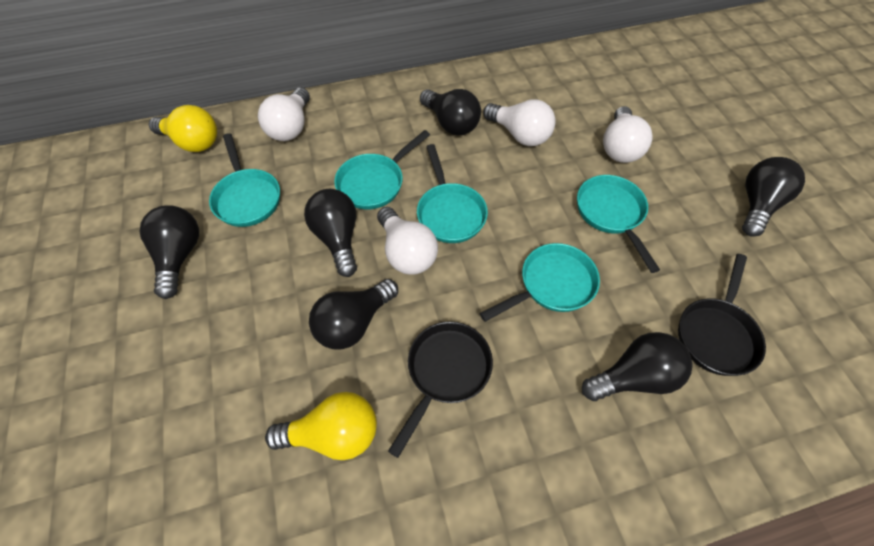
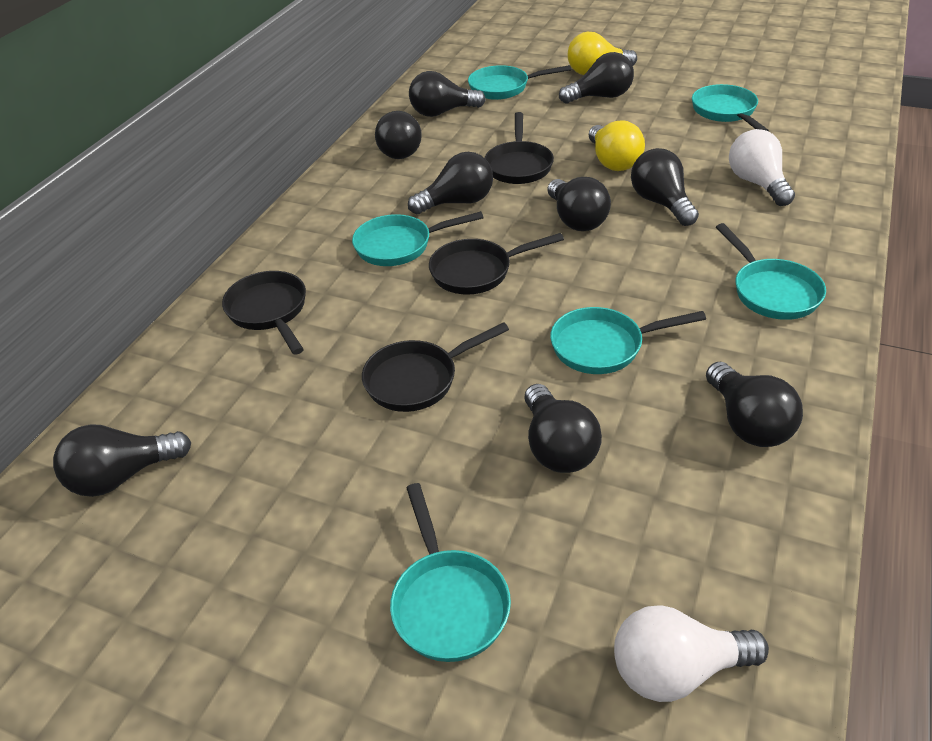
black light bulb: [139,205,199,299] [304,189,357,277] [309,279,398,350] [420,89,481,135] [582,332,693,401] [742,157,805,237] = 6 -> [53,424,192,497] [375,111,422,159] [408,152,493,214] [409,71,486,117] [524,384,602,473] [547,177,611,231] [559,52,634,104] [631,148,699,226] [706,362,803,447] = 9
black pan: [388,321,493,458] [678,254,766,376] = 2 -> [222,271,306,355] [362,322,509,412] [429,233,564,295] [485,112,554,184] = 4
turquoise pan: [209,133,280,227] [334,130,430,209] [417,144,488,243] [480,243,600,322] [577,175,660,273] = 5 -> [352,211,484,266] [390,483,511,662] [468,65,571,100] [550,307,706,374] [692,84,769,132] [716,223,826,320] = 6
white light bulb: [258,88,310,141] [377,207,438,275] [483,99,556,146] [603,106,652,163] = 4 -> [614,606,769,702] [729,129,795,206] = 2

